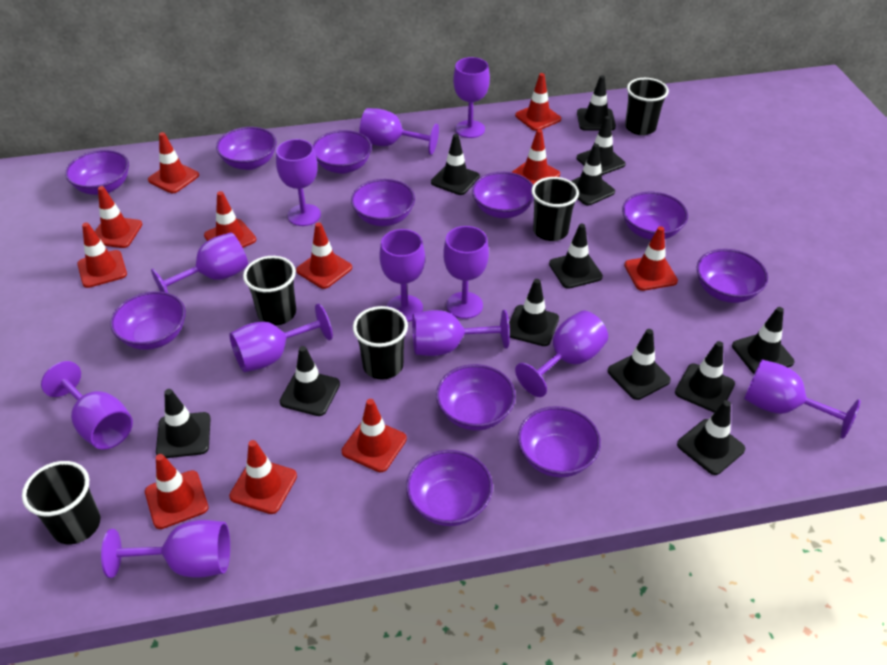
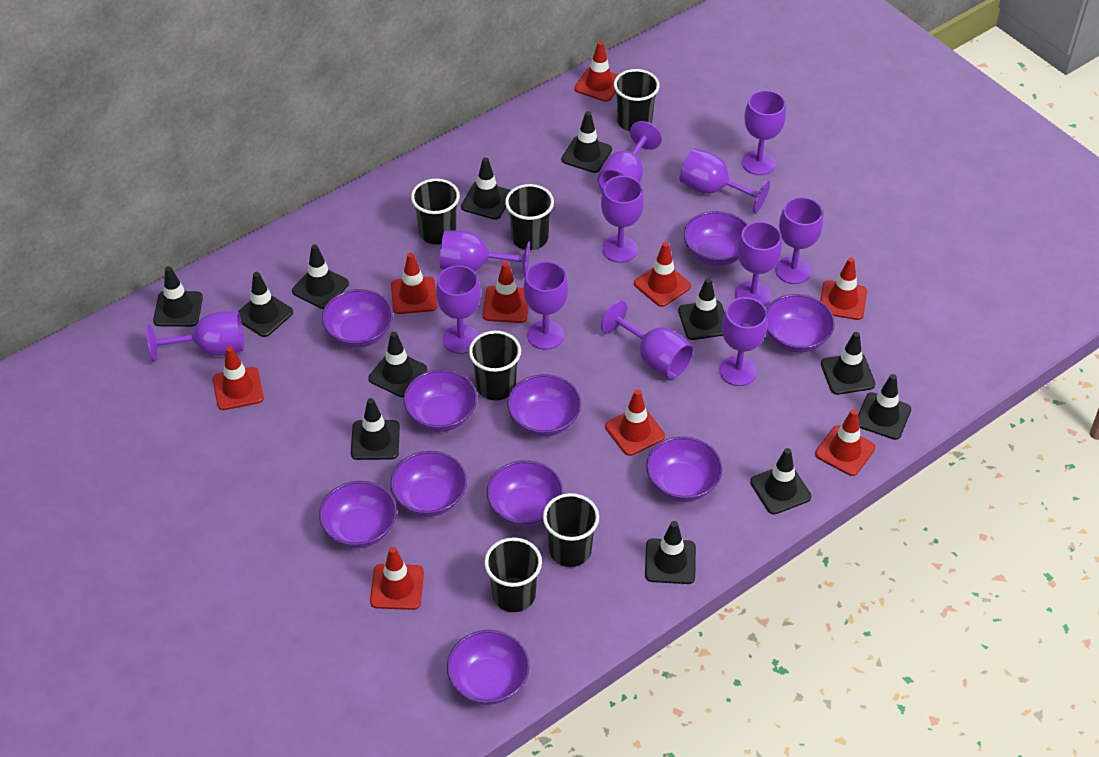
black cup: [22,461,100,544] [243,256,296,325] [353,306,408,380] [531,177,579,241] [625,78,669,135] = 5 -> [411,179,460,245] [469,331,521,400] [484,537,542,612] [505,184,554,250] [543,493,599,567] [614,69,660,131] = 6
purple bowl: [65,150,129,195] [110,291,186,350] [216,127,277,170] [313,130,372,174] [351,179,415,226] [406,450,493,526] [436,364,516,431] [472,172,534,218] [518,406,601,477] [622,192,688,240] [697,249,768,303] = 11 -> [319,481,397,548] [322,289,393,348] [390,451,467,517] [404,369,477,432] [447,630,530,705] [487,460,563,527] [508,374,581,437] [646,436,722,502] [684,211,747,266] [766,294,835,353] = 10
red traffic cone: [77,222,127,288] [95,186,142,248] [145,454,209,529] [148,132,199,193] [204,191,256,248] [229,440,297,514] [296,222,352,289] [342,399,407,472] [512,129,560,185] [515,73,561,131] [624,226,678,291] = 11 -> [213,346,264,410] [370,547,424,610] [391,253,437,314] [483,262,529,323] [574,41,618,102] [605,389,665,456] [634,242,691,307] [815,409,875,476] [820,258,867,320] = 9

